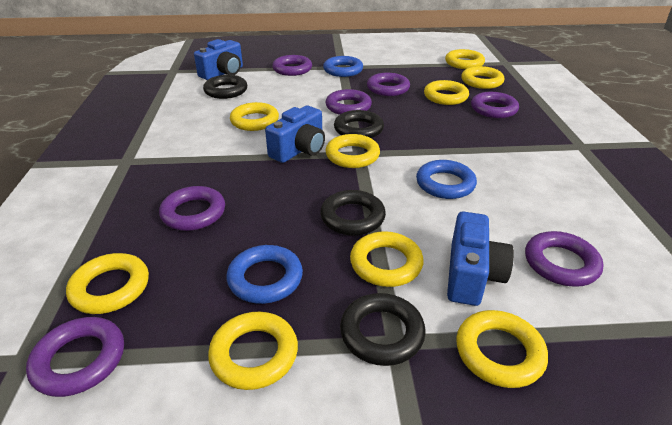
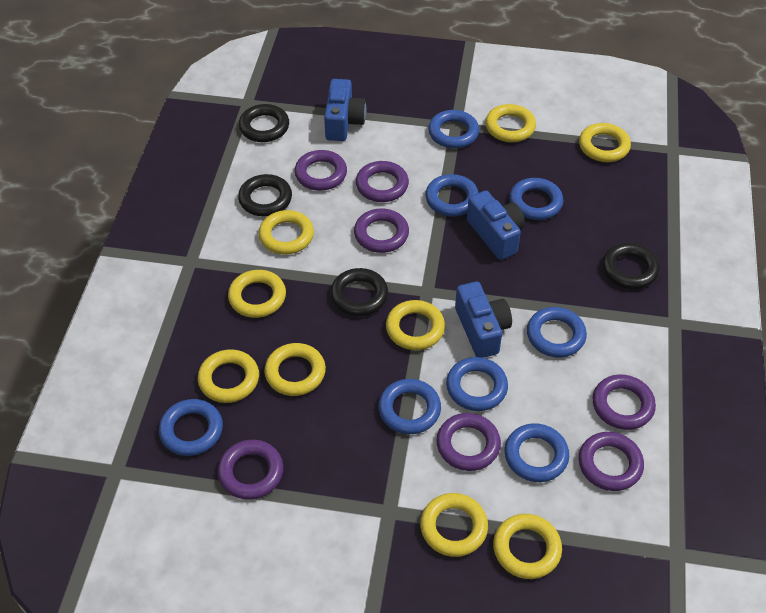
blue ring: [227,245,303,304] [323,56,363,77] [416,160,477,199] = 3 -> [159,399,223,456] [378,379,441,434] [425,174,479,216] [428,110,479,148] [446,357,508,411] [504,423,569,482] [509,178,563,220] [527,307,587,357] = 8

